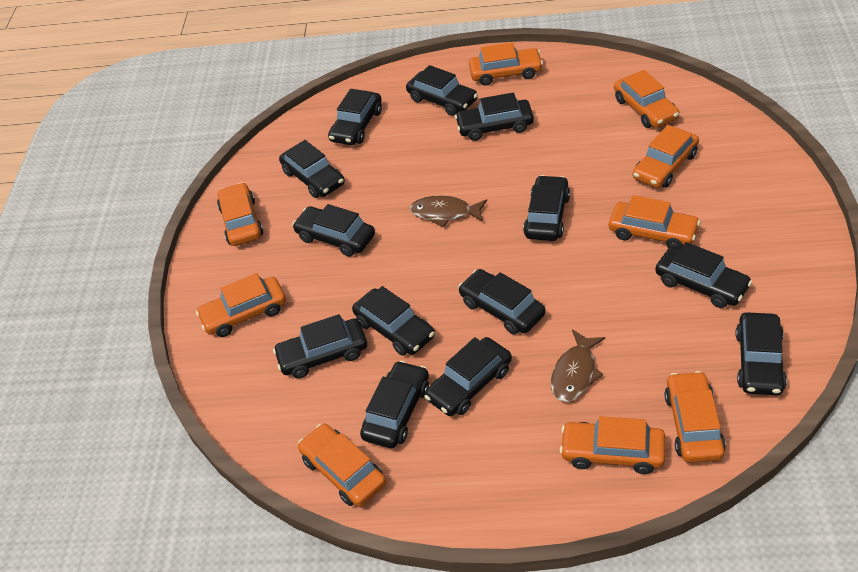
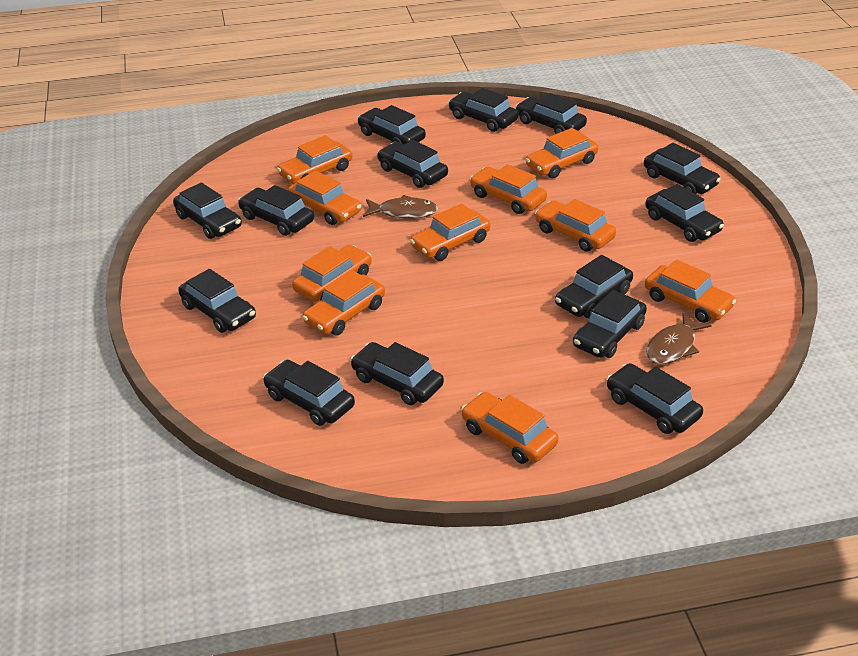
black car: [273,314,367,378] [279,140,345,198] [292,204,375,257] [328,89,382,145] [352,286,435,356] [360,361,429,448] [406,65,478,116] [425,337,512,416] [455,92,534,141] [458,269,546,335] [523,175,570,241] [655,242,752,308] [735,312,787,395] = 13 -> [173,182,242,239] [178,269,256,333] [238,185,314,236] [263,360,355,426] [350,342,444,405] [358,105,426,145] [377,140,448,188] [448,88,519,132] [515,93,587,134] [555,255,633,318] [573,290,647,358] [607,363,703,434] [644,143,721,194] [645,184,724,242] = 14
orange car: [196,273,286,337] [217,183,264,246] [298,424,386,507] [469,42,543,86] [560,416,665,474] [609,195,700,249] [614,70,679,128] [633,125,699,188] [665,371,726,463] = 9 -> [277,135,352,184] [288,171,361,225] [292,245,372,302] [302,270,385,335] [410,203,490,261] [461,392,558,464] [470,164,547,214] [525,128,598,178] [535,199,616,252] [645,260,736,323] = 10

